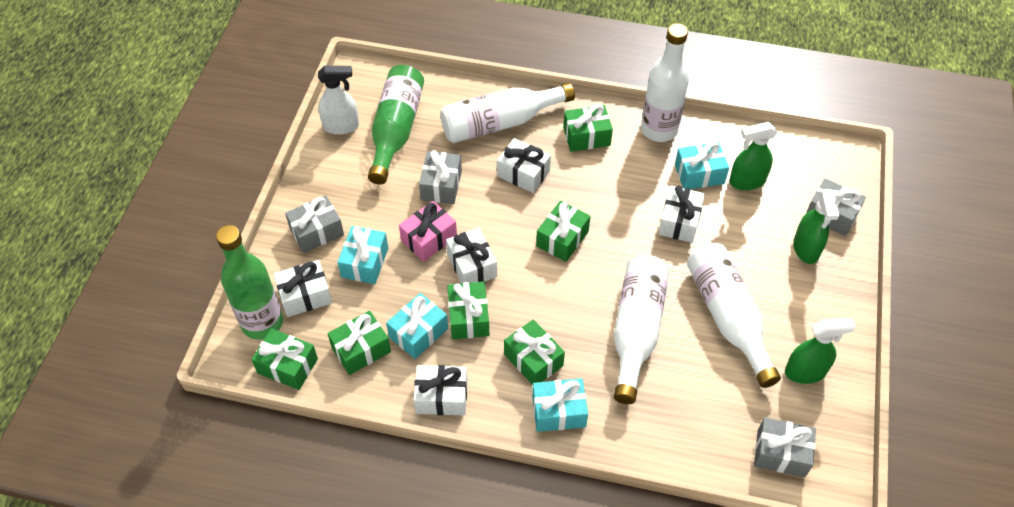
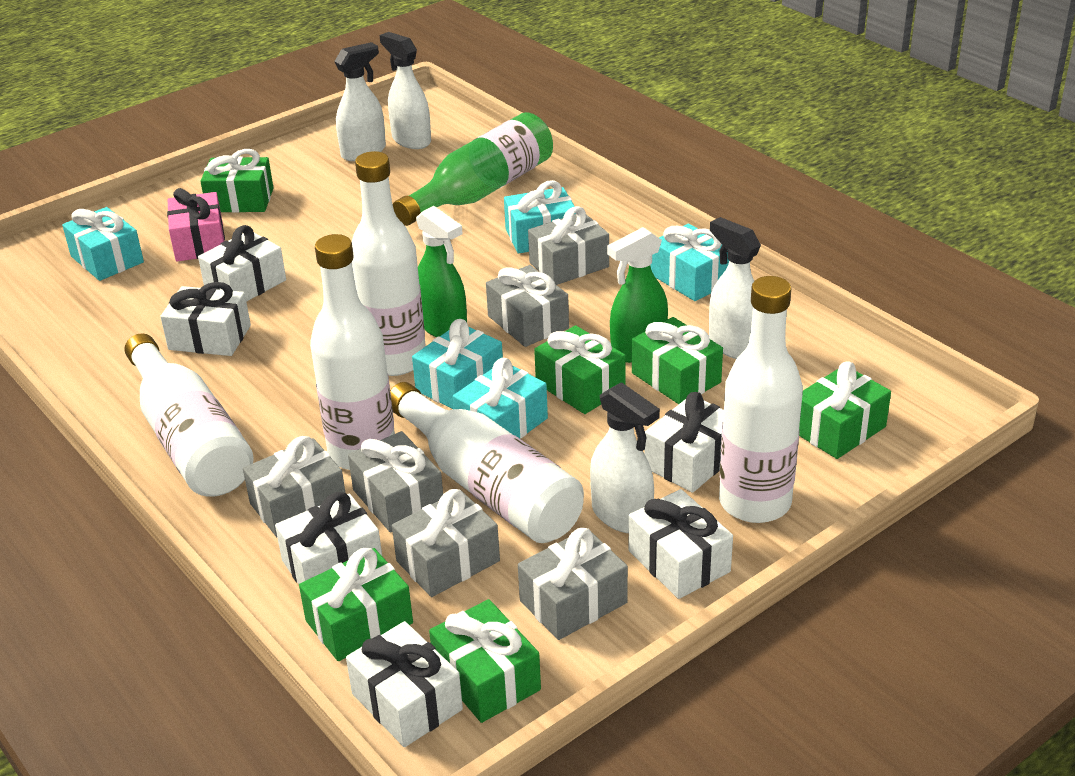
green bottle: [216,225,283,340] [368,65,424,185] = 2 -> [393,112,553,226] = 1
green spray bottle: [729,122,778,190] [785,318,855,384] [793,189,839,264] = 3 -> [416,206,467,337] [607,227,668,363] = 2
grey gift: [285,195,344,253] [419,150,462,204] [754,417,816,477] [806,178,866,236] = 4 -> [243,436,345,537] [348,431,443,533] [392,489,500,597] [486,265,569,347] [518,528,628,640] [528,206,609,285] = 6
turquoise gift: [337,226,388,284] [386,293,448,359] [532,378,588,432] [675,142,729,189] = 4 -> [62,207,144,281] [412,319,503,409] [453,358,548,439] [504,180,576,254] [651,223,729,301] = 5
white bottle: [440,83,575,143] [614,255,669,404] [641,23,689,142] [687,243,781,388] = 4 -> [125,333,254,497] [310,234,395,470] [352,151,426,376] [390,382,584,543] [719,276,803,523] = 5
white gift: [274,260,332,317] [414,365,468,416] [446,228,497,283] [497,138,551,193] [658,185,705,243] = 5 -> [160,282,251,356] [198,225,286,302] [275,492,382,584] [346,621,463,747] [629,489,733,599] [644,392,724,493] = 6
white spray bottle: [318,66,359,135] = 1 -> [334,42,386,161] [380,32,431,149] [590,382,660,533] [709,217,761,359] = 4

